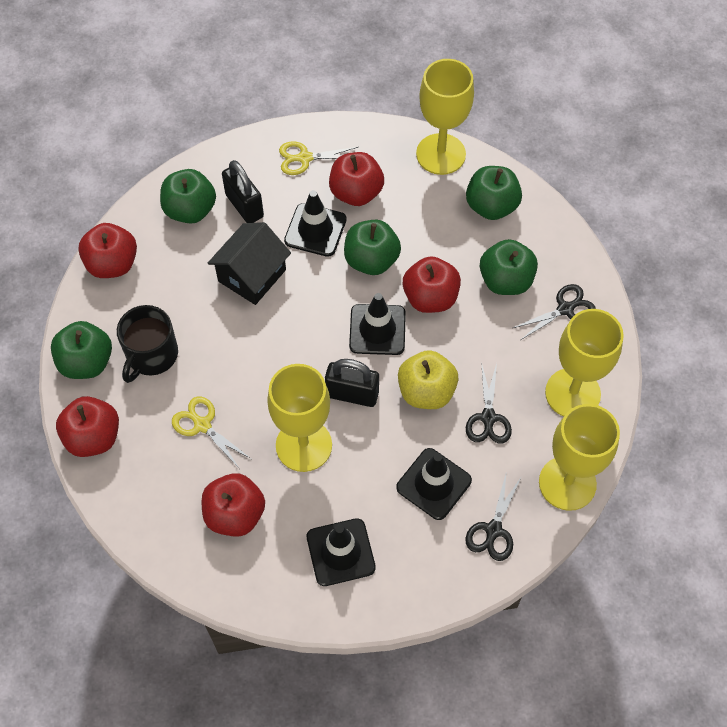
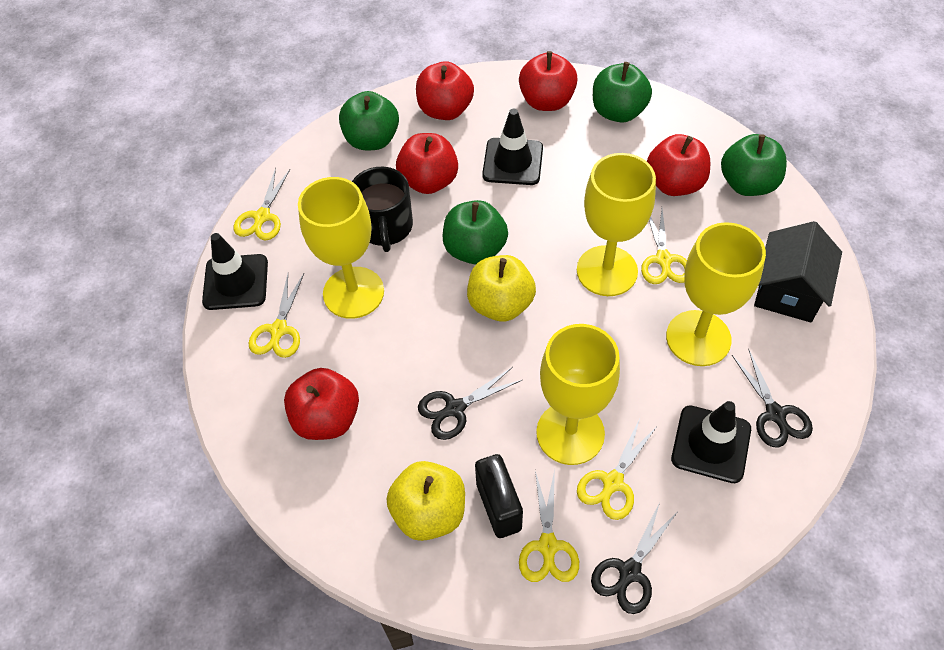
black padlock: [222,160,264,223] [325,359,379,407] = 2 -> [475,454,523,538] = 1
black traffic cone: [284,190,347,257] [307,518,376,586] [349,293,406,355] [396,448,472,520] = 4 -> [202,233,268,310] [482,109,543,185] [671,401,751,483] = 3
green apple: [51,321,112,379] [160,169,216,224] [344,220,401,275] [466,166,522,220] [480,239,538,295] = 5 -> [339,91,399,150] [443,200,508,265] [593,62,652,123] [721,134,787,196] = 4
yellow apple: [398,350,458,409] = 1 -> [387,461,465,541] [467,255,536,322] = 2
yellow scissors: [172,396,251,469] [279,141,358,175] = 2 -> [234,168,290,241] [249,274,304,358] [519,469,579,582] [577,419,657,520] [641,209,687,284] = 5

